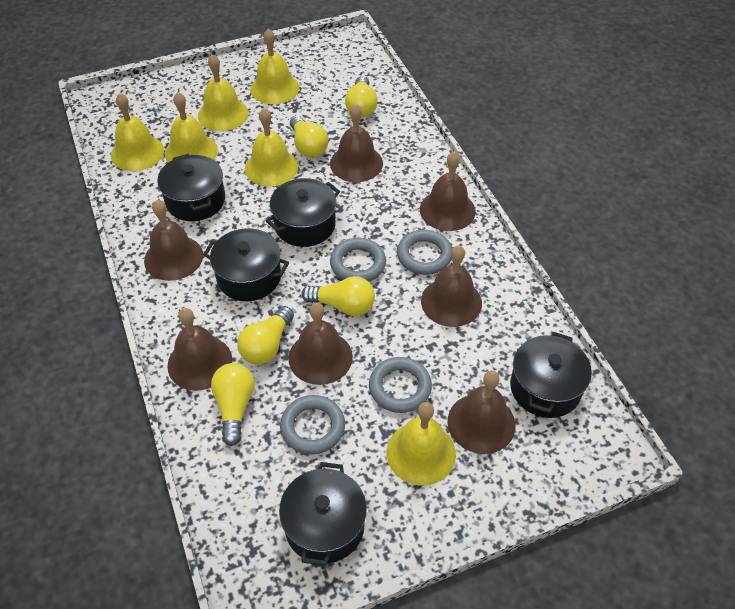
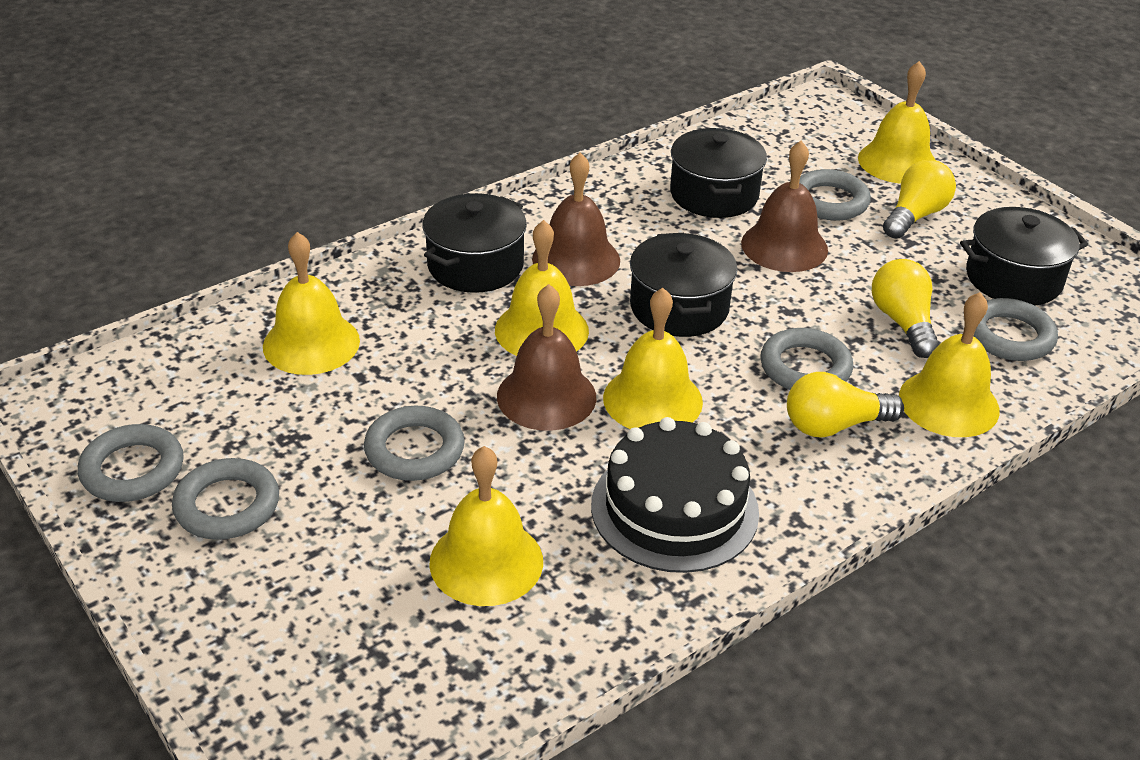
black cake: none = 0 -> [591,417,759,573] = 1
black pot: [157,154,225,221] [203,228,289,301] [266,178,340,247] [279,462,367,566] [510,332,592,418] = 5 -> [423,193,527,293] [630,233,737,337] [670,128,767,218] [960,207,1088,306] = 4
brown bell: [144,200,203,281] [167,308,232,390] [289,302,353,385] [330,104,383,182] [420,151,476,231] [421,245,482,327] [448,371,516,454] = 7 -> [497,284,596,431] [532,153,620,286] [741,141,828,272] = 3
grey ring: [280,395,345,455] [330,238,386,282] [369,357,432,413] [397,230,452,275] = 4 -> [78,424,184,502] [172,458,279,540] [364,406,465,481] [760,328,853,390] [799,169,871,221] [973,298,1058,361] = 6
yellow light bulb: [211,363,255,446] [237,306,294,364] [290,115,328,157] [301,276,375,316] [345,76,378,118] = 5 -> [787,372,904,437] [872,259,939,358] [883,160,956,239] = 3

